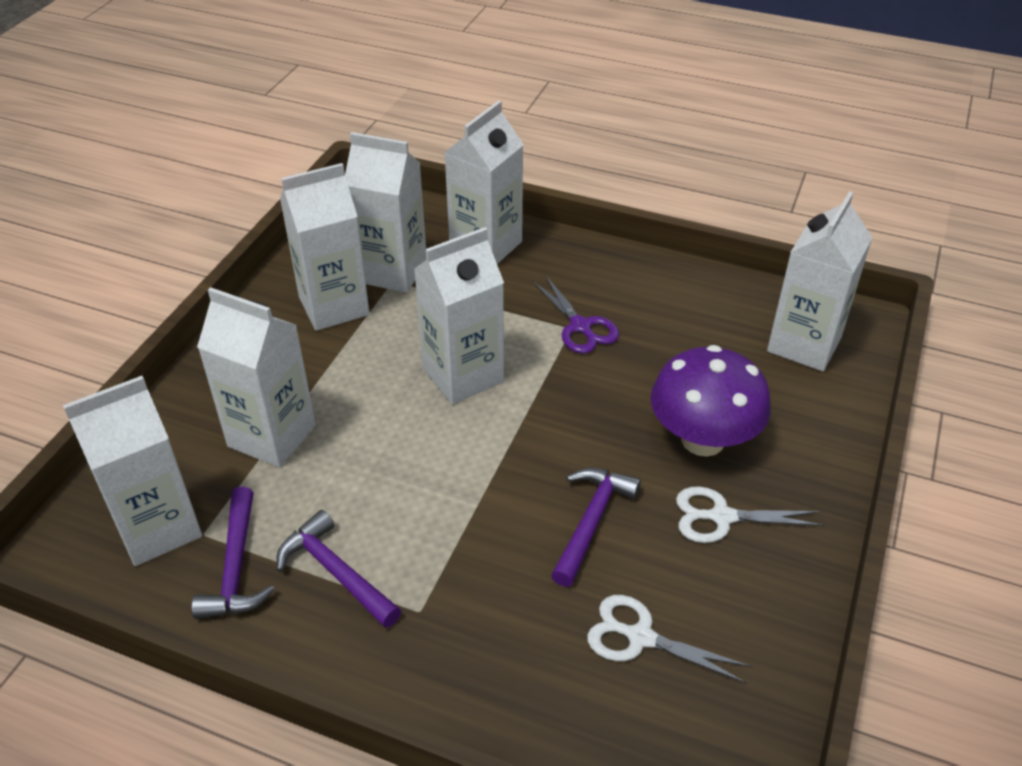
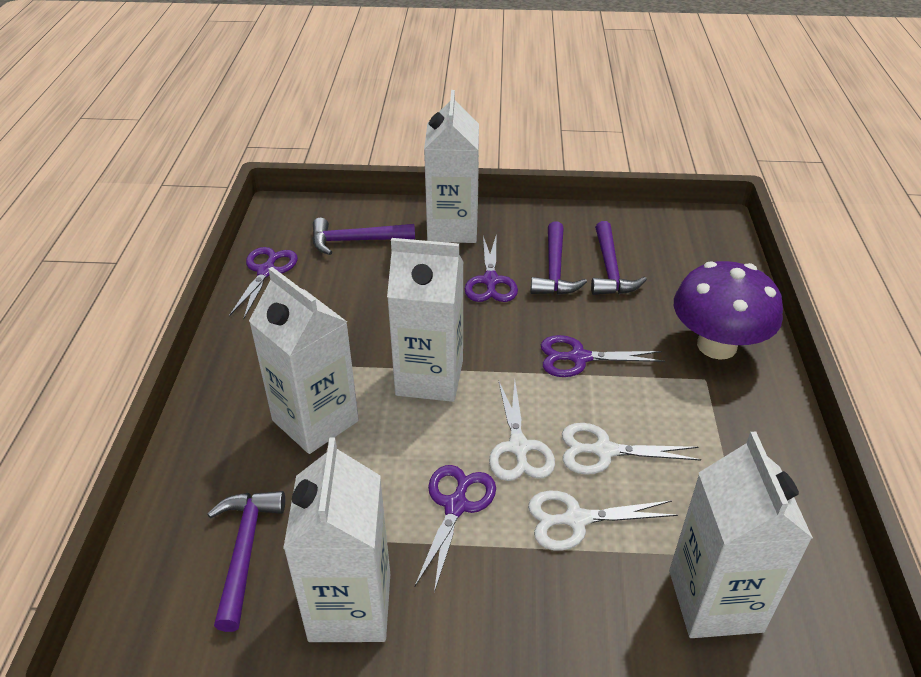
purple hammer: [192,487,275,619] [276,510,401,628] [551,468,641,587] = 3 -> [207,491,285,632] [312,218,415,255] [530,221,587,295] [591,221,647,295] = 4
purple scissors: [532,275,619,354] = 1 -> [229,247,298,319] [415,465,496,593] [465,236,518,302] [541,335,665,377] = 4
white carton: [63,376,202,566] [197,287,316,468] [280,163,370,331] [345,132,426,293] [414,227,504,405] [444,100,524,264] [767,191,872,371] = 7 -> [249,267,359,454] [283,437,390,642] [387,238,464,402] [424,90,479,243] [669,432,813,638] = 5
white scissors: [587,595,751,683] [676,486,825,543] = 2 -> [489,380,555,481] [528,491,678,550] [562,423,701,475] = 3

